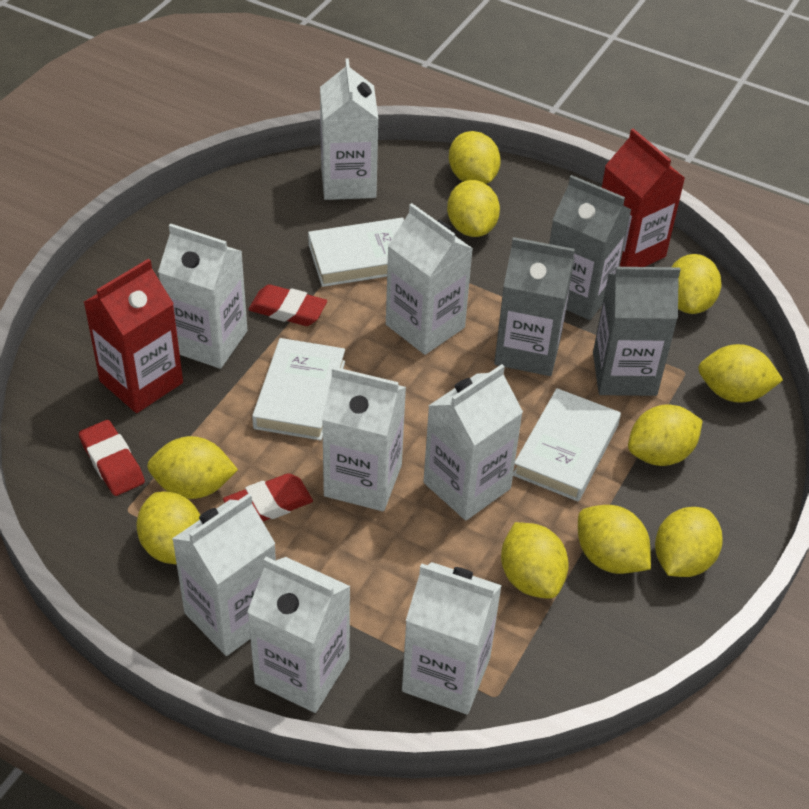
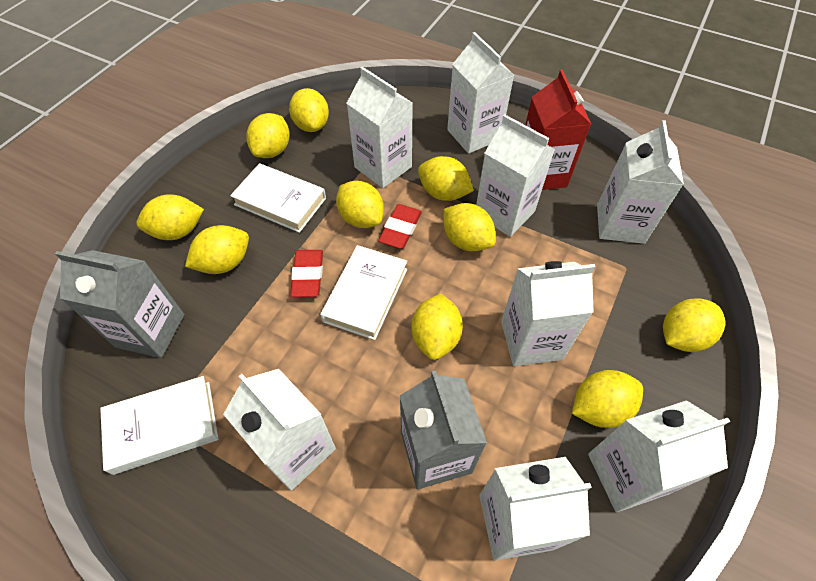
grey carton: [494,237,575,376] [549,175,632,320] [593,267,680,396] = 3 -> [55,250,184,358] [400,370,487,489] = 2
red carton: [84,259,183,413] [602,129,685,267] = 2 -> [525,70,591,190] = 1
red eraser: [79,420,145,496] [223,473,313,521] [248,284,327,326] = 3 -> [290,250,323,297] [378,204,422,249] = 2

